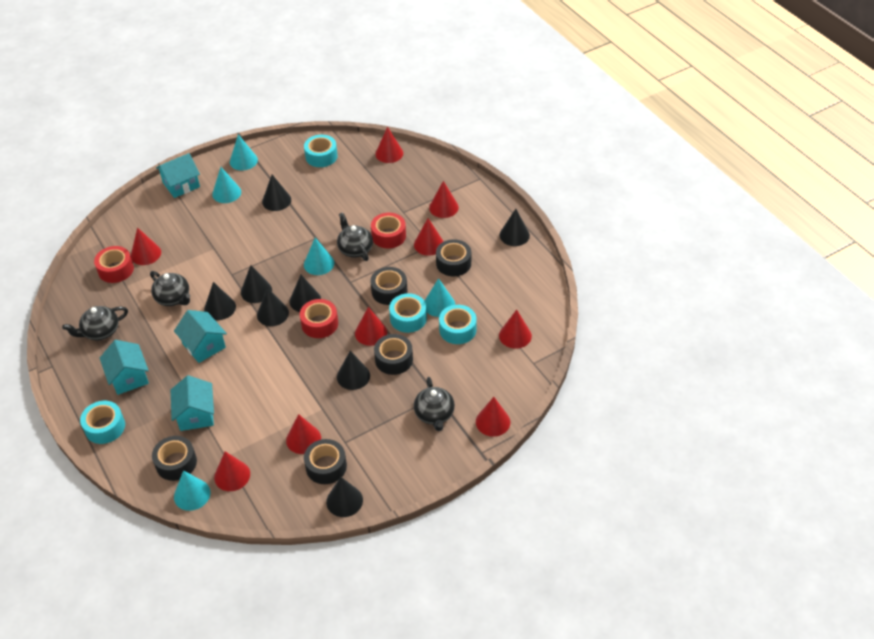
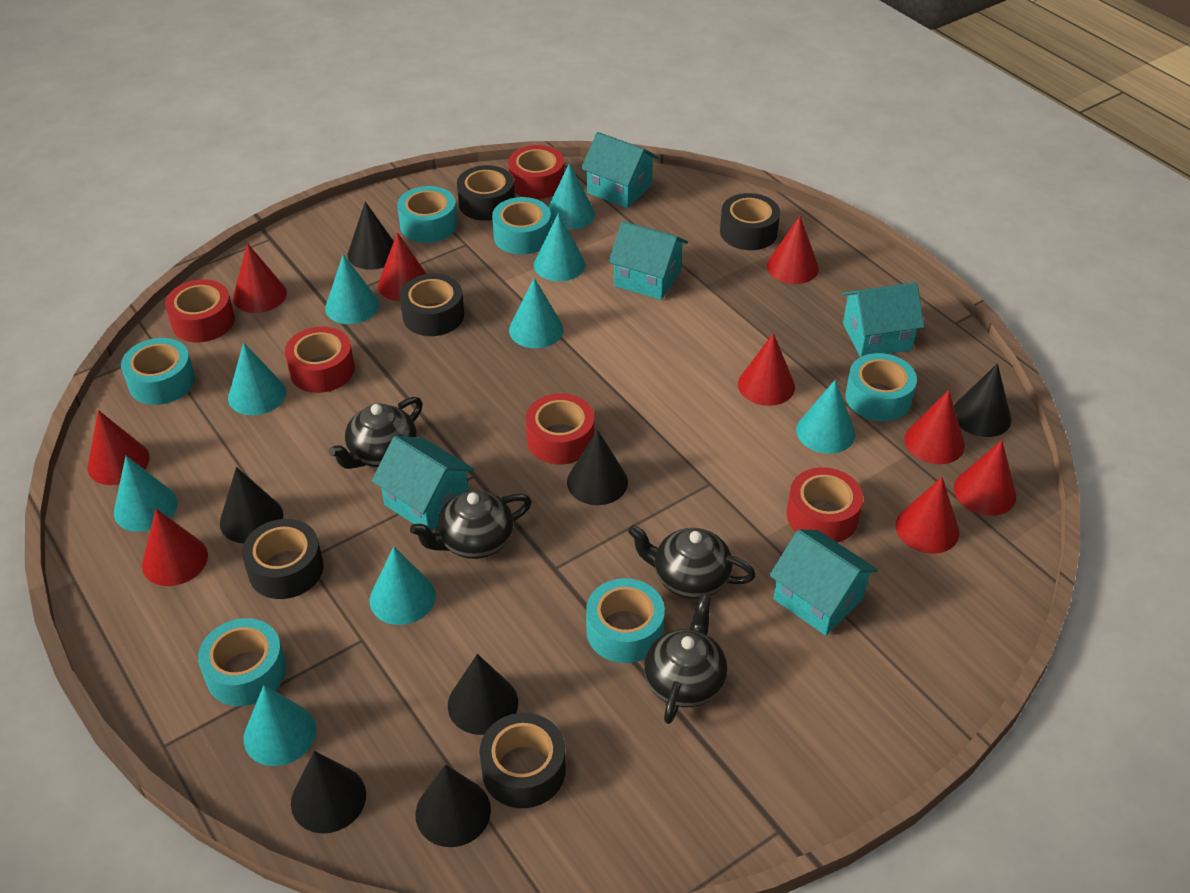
black cone: [204,282,236,320] [241,265,272,303] [257,288,289,326] [262,175,291,211] [290,275,321,312] [326,477,363,517] [337,351,370,390] [500,209,530,246] = 8 -> [220,467,283,544] [291,751,366,833] [347,201,394,270] [415,764,491,847] [448,654,518,735] [567,430,628,505] [954,363,1011,437] = 7
red tape: [94,246,134,283] [300,299,338,338] [371,213,406,248] = 3 -> [165,279,235,342] [285,326,355,393] [508,145,564,199] [526,393,594,464] [787,467,863,543] = 5
turquoise cone: [174,470,210,511] [212,167,241,203] [230,134,258,171] [304,238,334,275] [425,278,455,317] = 5 -> [114,456,177,532] [228,342,286,416] [244,685,316,766] [325,254,379,324] [369,547,436,625] [509,278,564,348] [534,213,585,281] [548,163,595,230] [796,380,856,454] = 9
turquoise house: [100,340,149,395] [156,153,200,198] [171,375,214,431] [174,310,227,363] = 4 -> [371,436,474,532] [581,132,659,208] [608,221,688,300] [769,529,878,636] [842,282,924,357] = 5
turquoise tape: [80,401,125,444] [304,135,338,167] [389,293,427,333] [439,305,477,344] = 4 -> [121,338,195,405] [198,618,286,706] [397,186,457,243] [492,197,551,255] [586,578,665,663] [845,353,917,421] = 6

